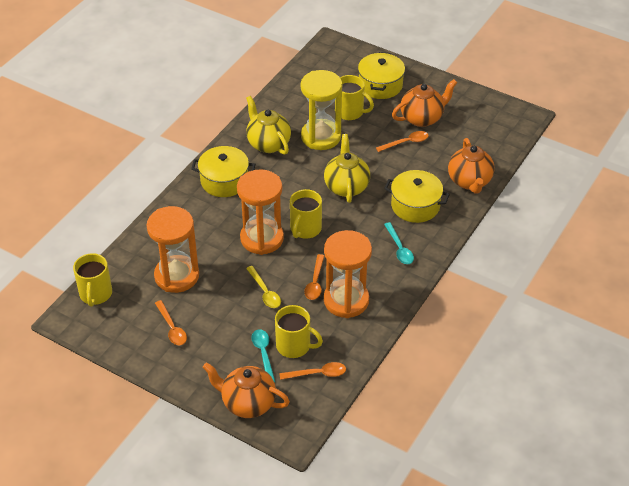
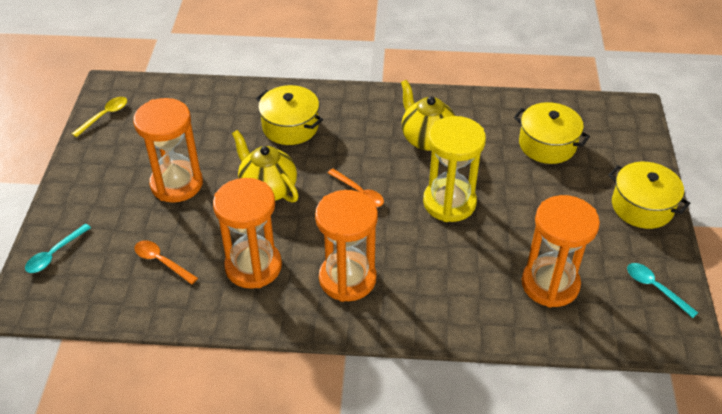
orange hourglass: [146,206,199,293] [237,169,284,255] [324,230,372,318] = 3 -> [133,98,203,203] [213,178,282,289] [315,190,378,302] [522,195,600,308] = 4
orange spoon: [155,300,187,345] [279,362,346,380] [304,254,324,300] [376,131,429,152] = 4 -> [134,241,198,284] [328,169,384,207] = 2
orange teapot: [203,363,290,418] [392,79,457,127] [448,138,495,194] = 3 -> none = 0
yellow mug: [73,253,112,307] [275,305,323,358] [290,189,322,239] [335,75,374,120] = 4 -> none = 0

